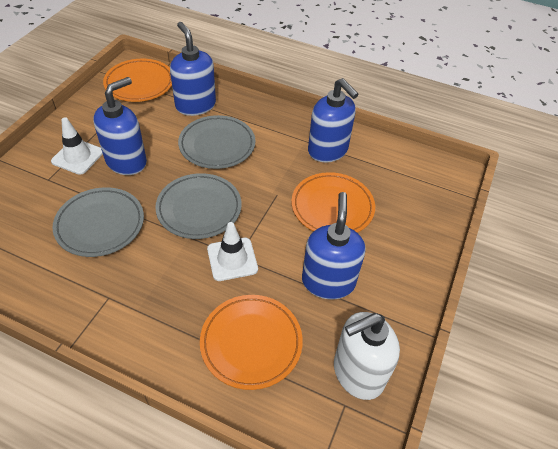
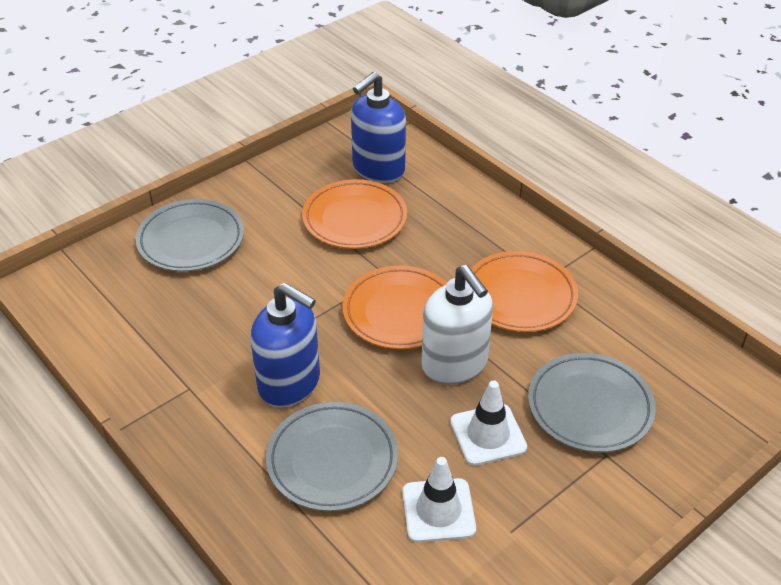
blue soap dispenser: [93,77,147,175] [170,22,216,116] [302,192,365,300] [308,78,358,163] = 4 -> [250,283,320,408] [351,72,406,183] = 2

